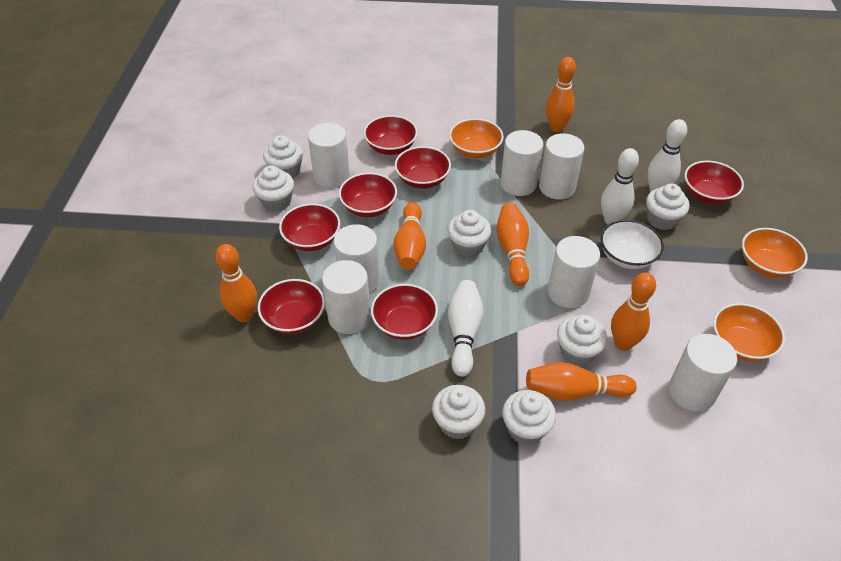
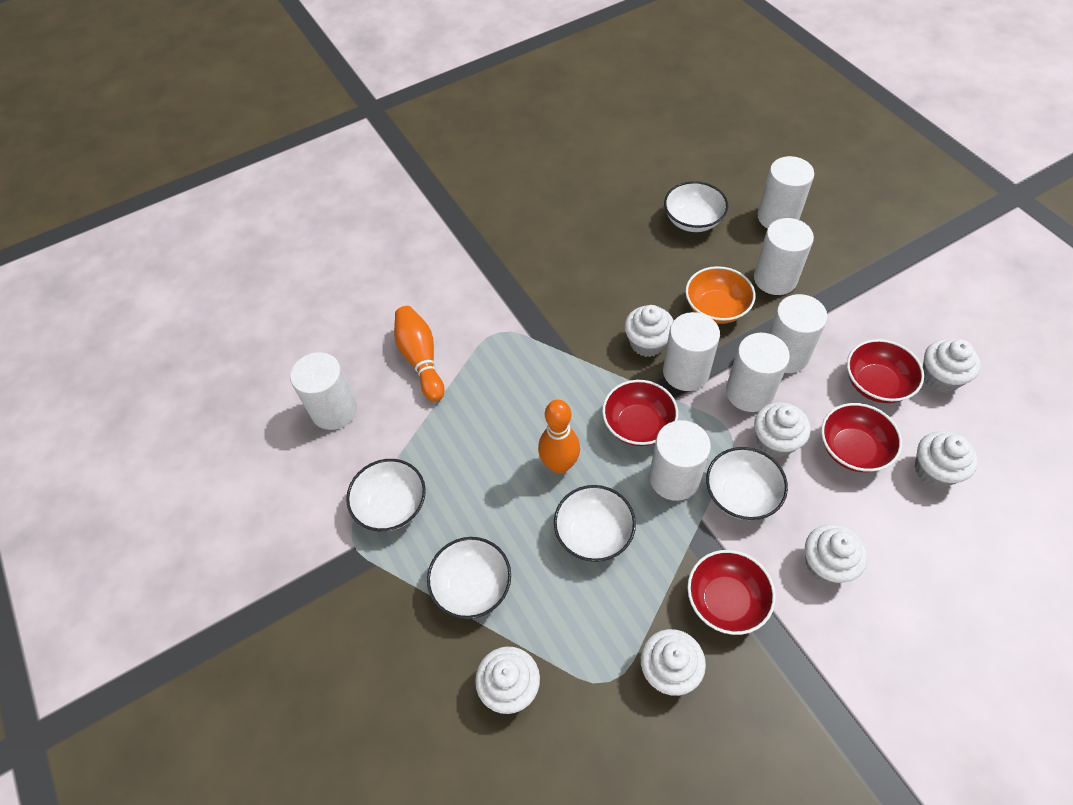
orange bowl: [449,118,504,158] [713,303,785,362] [742,228,808,278] = 3 -> [685,266,755,324] = 1
orange bowling pin: [215,244,257,322] [393,202,426,270] [496,203,529,286] [526,362,637,401] [546,57,576,132] [611,272,656,351] = 6 -> [394,306,445,402] [538,400,580,474] = 2
red bowl: [258,279,325,334] [279,203,340,251] [339,173,397,217] [364,115,418,155] [371,284,438,340] [395,146,451,189] [685,161,744,204] = 7 -> [602,380,678,446] [687,550,776,635] [821,403,902,472] [847,339,924,403] = 4
white bowl: [600,220,664,269] = 1 -> [346,459,426,531] [427,537,511,619] [554,485,636,562] [664,181,728,232] [706,447,788,520] = 5
white bowling pin: [448,280,484,377] [601,148,639,225] [648,119,687,192] = 3 -> none = 0

